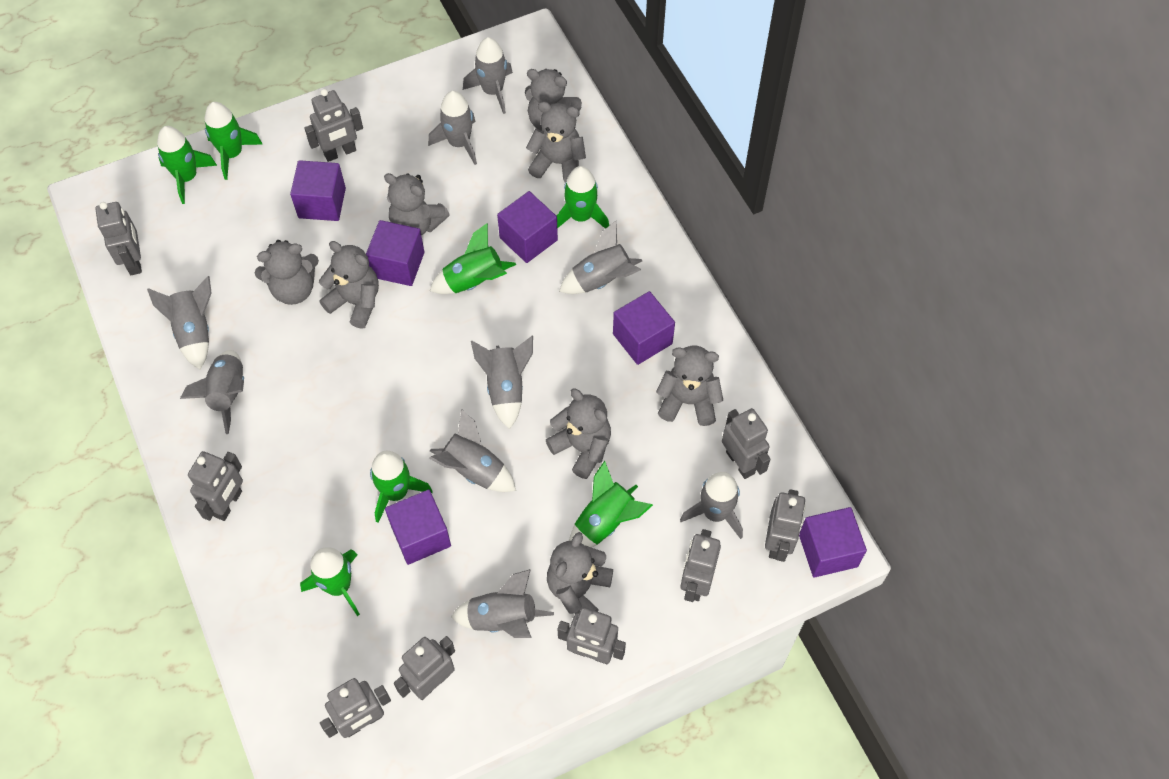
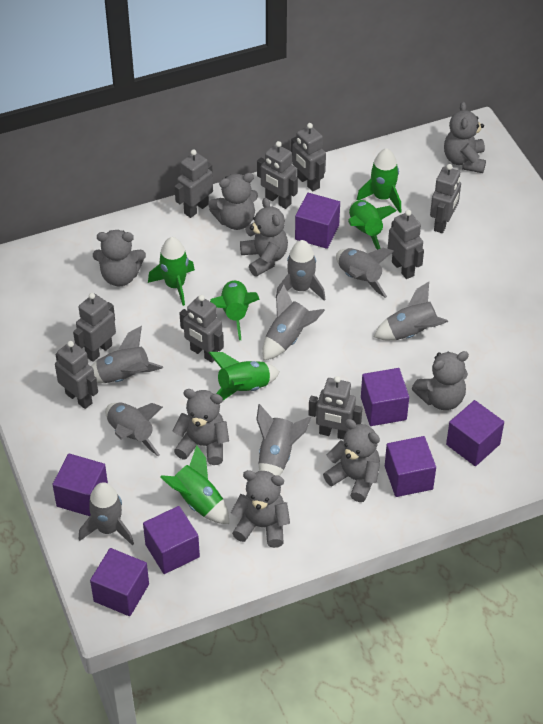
green rocket: [157,126,217,204] [204,102,263,180] [300,547,360,616] [370,451,432,523] [430,223,516,294] [557,166,609,229] [569,461,653,548] = 7 -> [148,237,195,306] [160,445,229,524] [208,352,280,400] [210,280,260,340] [348,200,397,250] [357,148,401,213] = 6
grey rocket: [147,276,212,369] [180,350,244,434] [428,91,477,165] [429,409,516,492] [451,569,554,638] [463,37,513,114] [471,336,533,429] [559,221,642,294] [680,472,743,539] = 9 -> [79,482,134,545] [91,326,163,383] [105,402,163,456] [256,404,311,476] [262,284,325,360] [276,240,325,301] [336,248,394,298] [374,282,448,340] = 8
purple cube: [290,160,346,221] [366,220,425,286] [385,490,451,565] [497,191,558,263] [613,291,675,365] [799,507,867,578] = 6 -> [52,454,108,516] [90,548,149,616] [143,506,200,574] [295,193,340,249] [361,368,409,426] [385,436,436,497] [446,400,504,466] = 7

